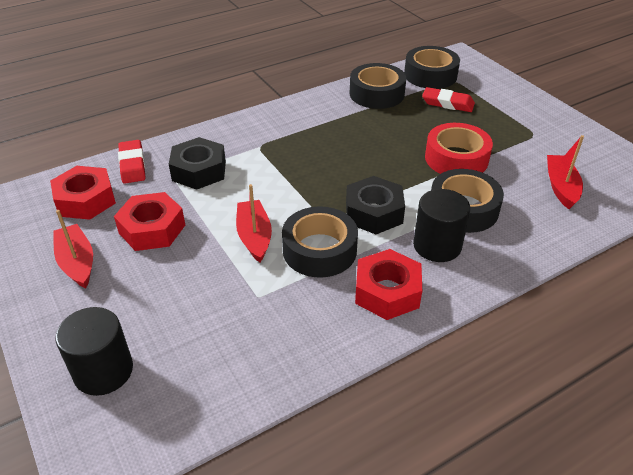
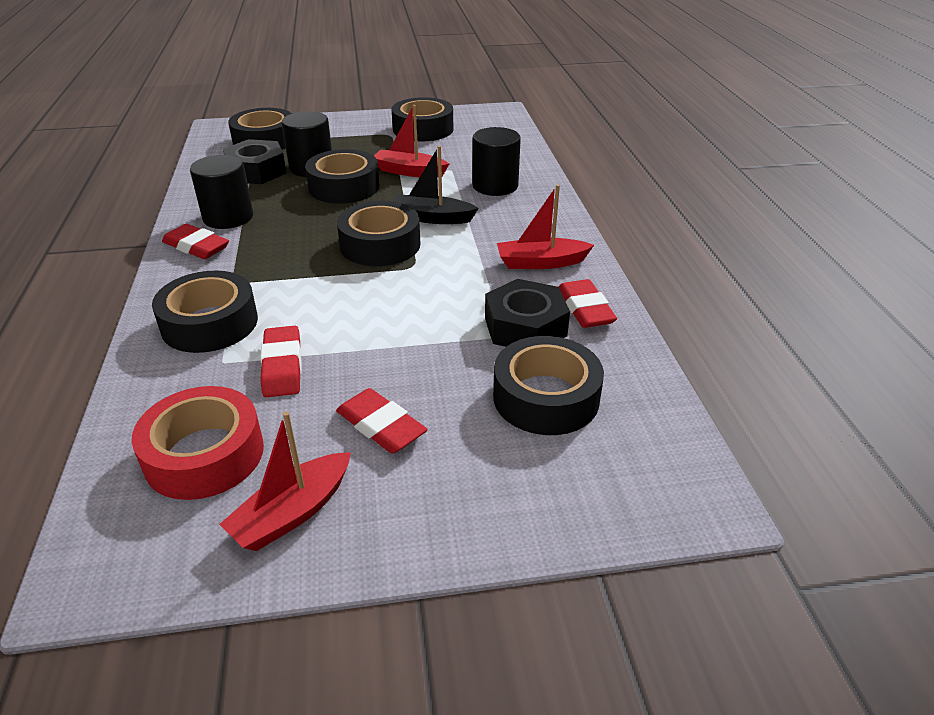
black boat: none = 0 -> [392,146,479,224] = 1
black cylinder: [55,307,133,396] [413,189,470,262] = 2 -> [190,155,253,229] [282,111,332,177] [472,127,521,196] = 3
black tape: [282,206,358,278] [350,63,406,109] [404,46,460,89] [431,169,504,233] = 4 -> [152,271,258,353] [228,108,292,150] [305,149,380,204] [337,201,421,266] [392,97,453,141] [493,336,604,435] = 6
red eraser: [118,140,145,184] [422,87,475,112] = 2 -> [162,224,229,259] [260,326,301,397] [336,388,427,454] [559,279,617,328] = 4
red nut: [50,166,116,220] [114,192,185,251] [355,249,422,320] = 3 -> none = 0

